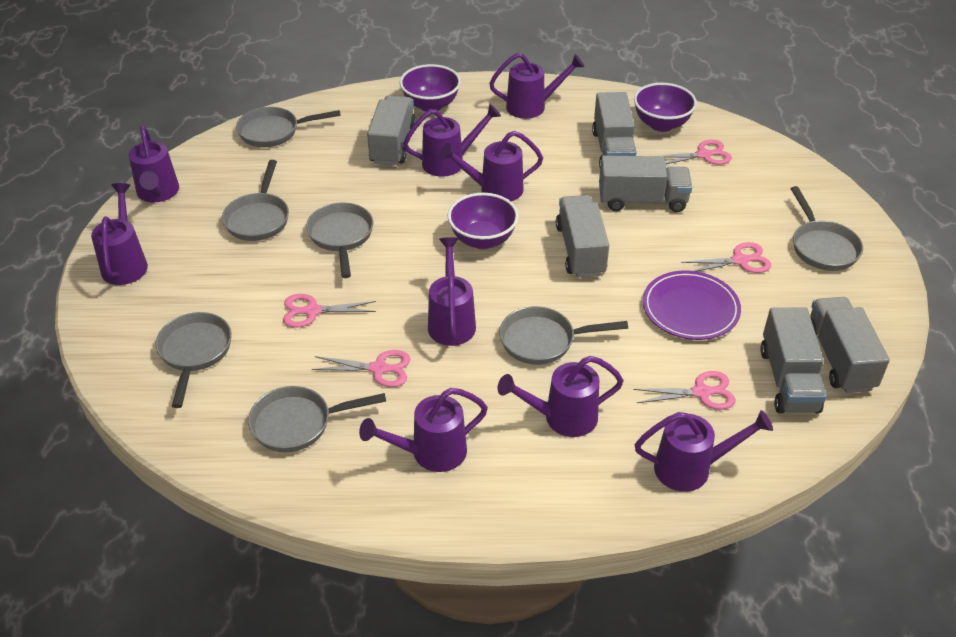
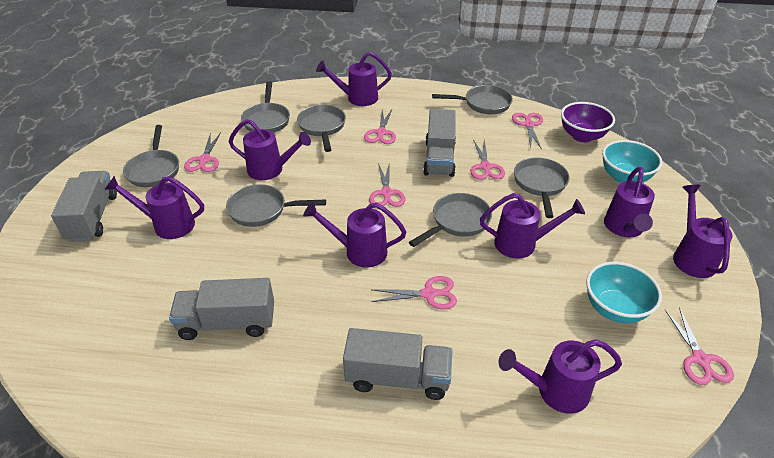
grey truck: [367,95,417,166] [556,195,609,278] [592,92,637,167] [599,155,692,212] [760,307,827,414] [810,297,890,393] = 6 -> [51,171,117,242] [169,278,274,340] [343,328,453,400] [423,109,456,177] = 4
pink scissors: [283,294,376,328] [312,350,410,387] [633,371,736,410] [662,140,732,165] [681,242,771,273] = 5 -> [184,133,221,172] [364,109,396,144] [369,162,405,207] [371,276,457,310] [470,139,505,180] [512,113,543,150] [665,307,734,385] = 7
purple bowl: [400,64,461,112] [448,193,519,249] [634,83,697,132] = 3 -> [561,102,615,142] = 1
purple plate: [643,271,741,340] = 1 -> none = 0
purple watering can: [91,183,148,285] [128,125,179,203] [359,388,488,472] [403,104,501,177] [428,237,476,346] [440,131,543,201] [489,53,584,119] [498,356,624,437] [635,410,773,492] = 9 -> [105,176,204,239] [229,119,311,180] [303,202,407,267] [316,52,392,106] [480,193,585,259] [499,339,622,414] [604,167,655,238] [673,185,733,278] = 8
turquoise bowl: none = 0 -> [586,262,662,324] [602,140,662,183] = 2

